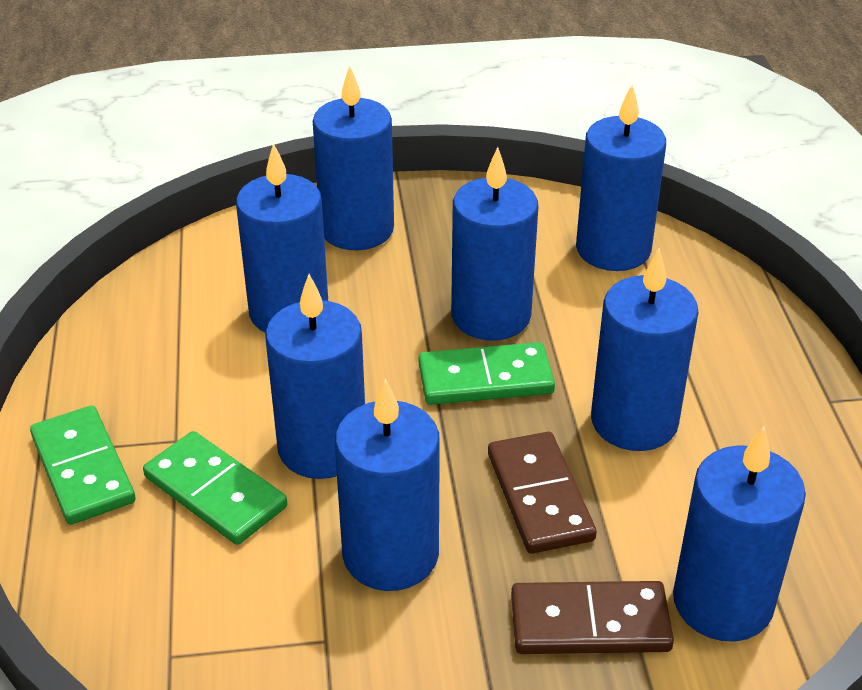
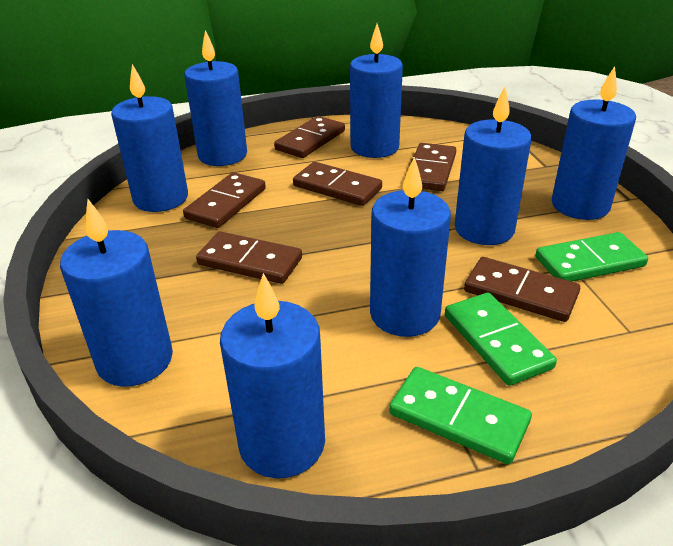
brown domino: [488,432,597,554] [511,581,674,654] = 2 -> [183,172,266,228] [196,231,302,284] [274,116,345,158] [293,162,382,206] [405,143,456,191] [464,257,580,322] = 6

